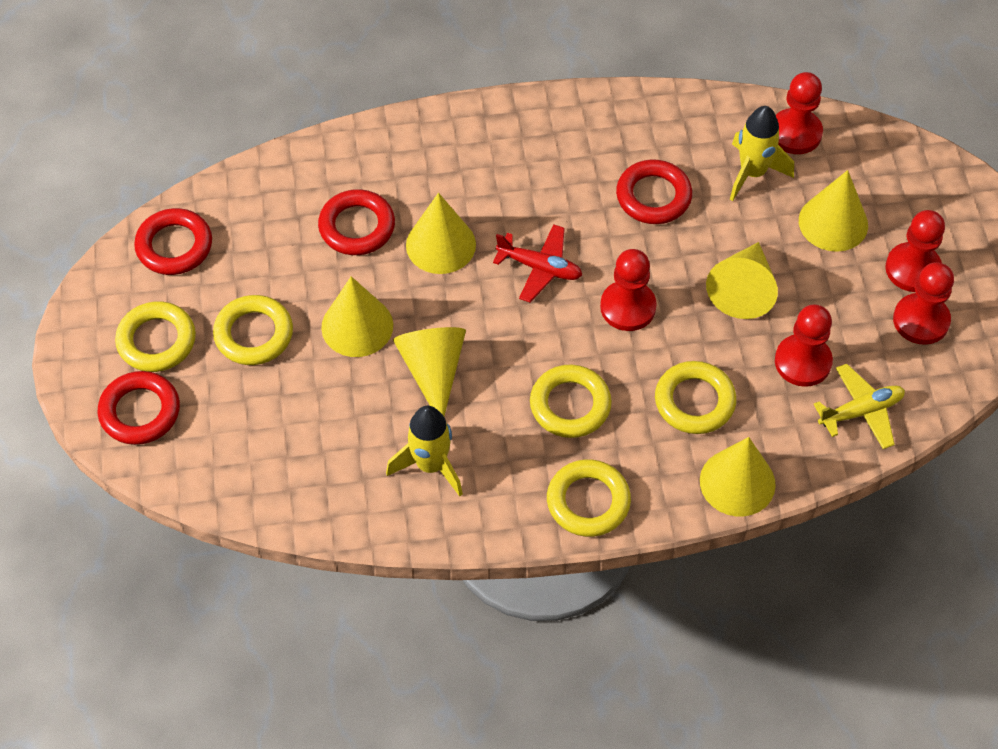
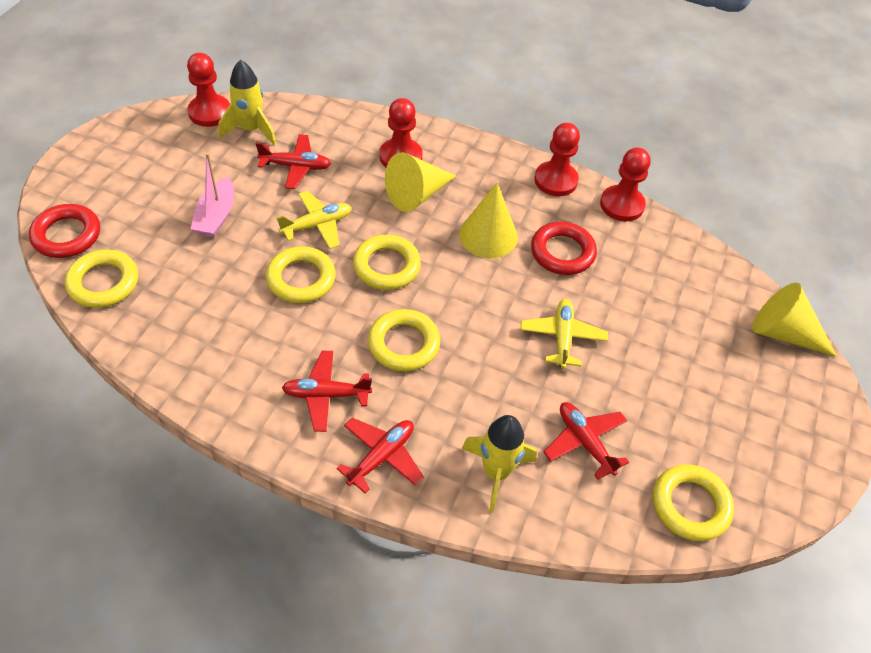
pink boat: none = 0 -> [191,153,234,238] = 1
red pawn: [600,249,657,331] [775,304,833,387] [776,72,823,154] [885,210,945,292] [893,262,954,345] = 5 -> [187,53,230,127] [379,98,423,167] [534,123,580,196] [600,148,651,221] = 4
red plane: [493,224,582,302] = 1 -> [256,134,331,189] [282,351,372,432] [336,418,424,494] [544,402,629,480] = 4
red ring: [97,371,180,445] [134,208,212,275] [318,189,395,255] [616,159,692,224] = 4 -> [29,204,100,258] [531,222,597,275] = 2
yellow cone: [321,276,393,357] [393,327,466,416] [406,193,476,274] [700,437,776,517] [706,242,778,319] [799,170,868,252] = 6 -> [385,152,456,212] [459,183,518,258] [752,283,837,357] = 3
yellow plane: [813,364,905,449] = 1 -> [276,191,352,249] [520,299,608,369] = 2

